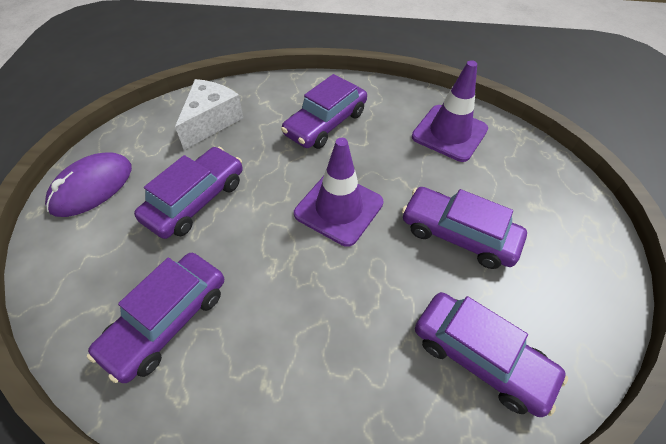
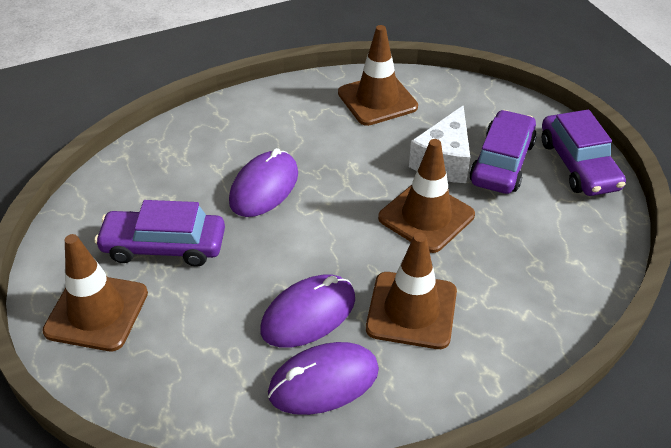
brown traffic cone: none = 0 -> [42,234,148,351] [338,25,418,126] [366,232,457,349] [378,139,475,253] = 4
purple car: [87,253,224,383] [134,147,243,239] [281,74,367,149] [402,187,527,269] [415,292,568,417] = 5 -> [94,200,225,267] [469,110,537,194] [542,109,626,196] = 3
purple mouse: [45,152,132,217] = 1 -> [229,148,298,217] [260,275,355,347] [268,342,379,415] = 3
purple traffic cone: [294,138,383,247] [412,60,488,162] = 2 -> none = 0

